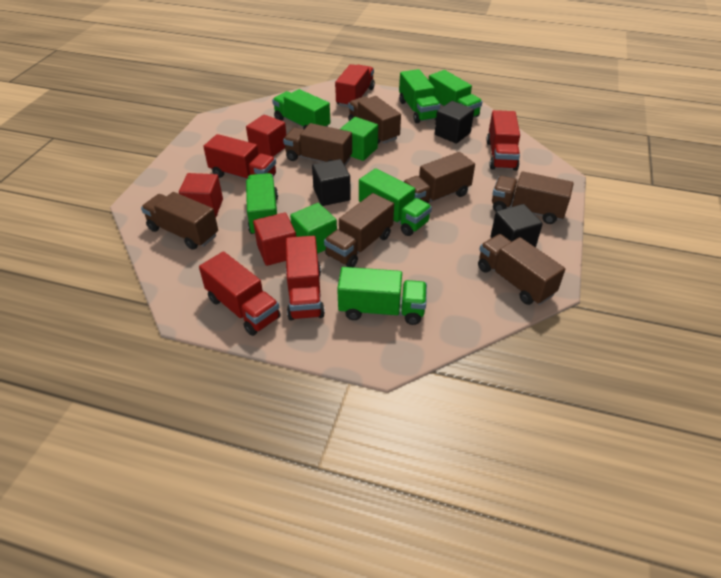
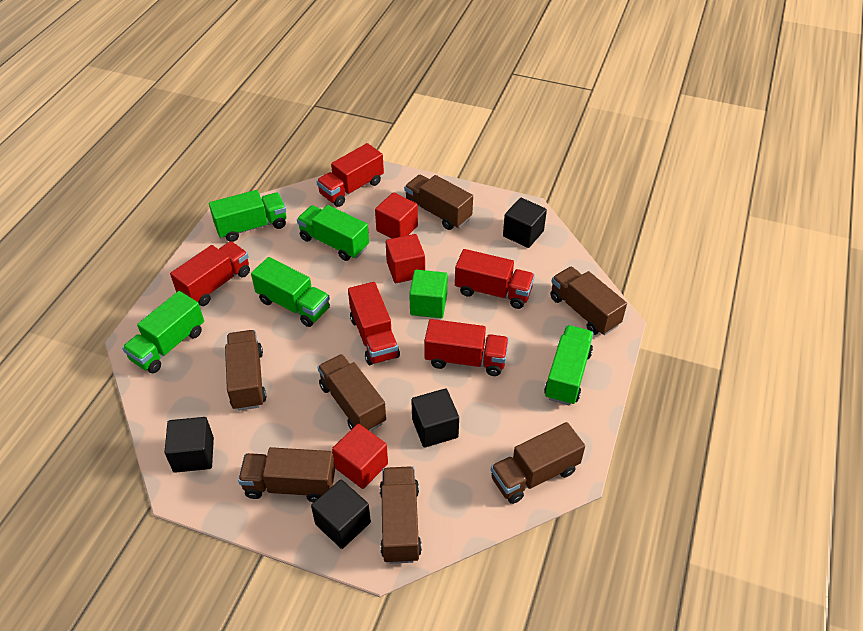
black cube: [312,159,351,206] [435,101,474,143] [491,204,543,247] = 3 -> [164,417,214,473] [311,480,371,549] [411,389,459,448] [503,198,547,248] = 4
green cube: [290,203,337,254] [340,117,378,161] = 2 -> [409,270,448,318] = 1
green truck: [246,173,278,234] [272,89,330,129] [337,267,427,325] [359,168,432,236] [399,69,440,123] [429,70,483,117] = 6 -> [122,291,204,373] [209,190,286,242] [251,257,330,327] [297,205,369,261] [544,325,594,405] = 5

